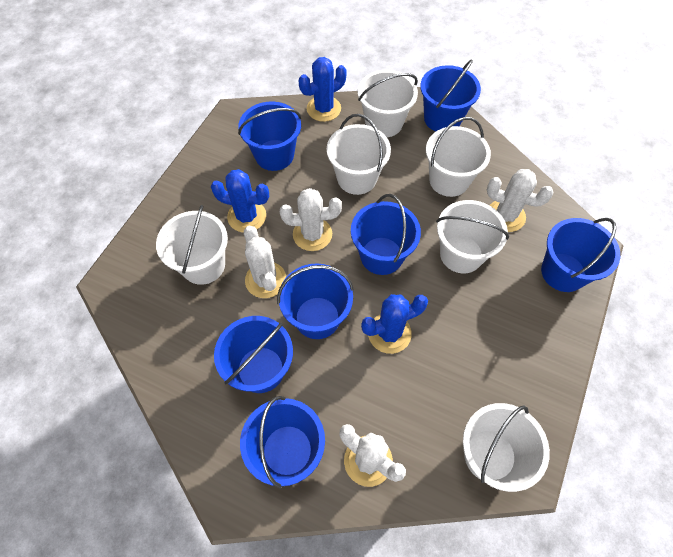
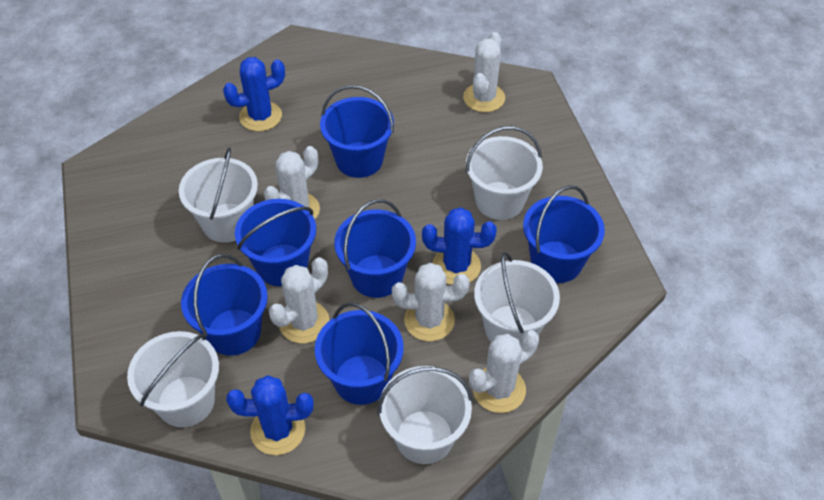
blue bucket: [214,316,293,393] [238,102,301,171] [240,396,325,488] [277,263,354,339] [351,194,421,275] [420,59,481,131] [541,218,620,292] = 7 -> [181,254,268,355] [235,199,316,286] [315,302,404,405] [320,85,394,178] [334,199,416,298] [523,185,605,283] = 6
white bucket: [156,205,228,285] [327,114,391,195] [357,70,418,137] [426,117,491,197] [436,200,509,273] [463,403,550,492] = 6 -> [127,331,219,427] [179,148,258,243] [378,366,473,464] [466,126,543,220] [474,252,560,343] = 5
white cactus: [244,226,286,298] [280,188,342,251] [340,424,406,487] [487,169,553,232] = 4 -> [264,146,320,219] [269,257,330,344] [392,263,470,341] [463,32,505,112] [469,330,539,413] = 5

